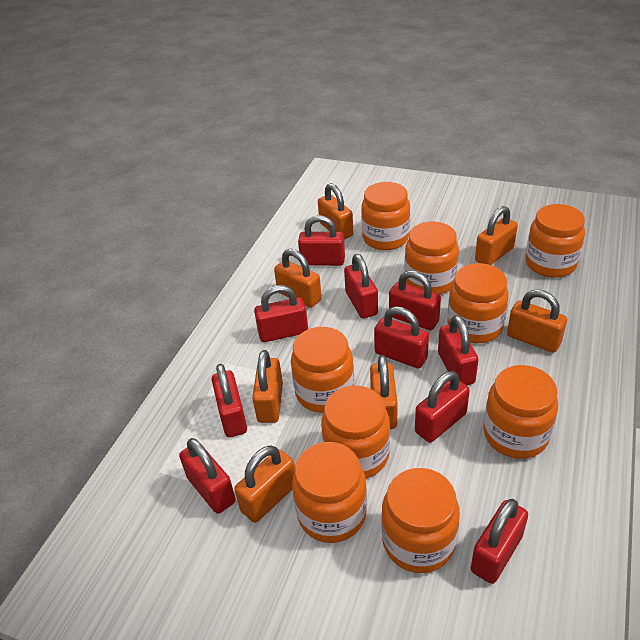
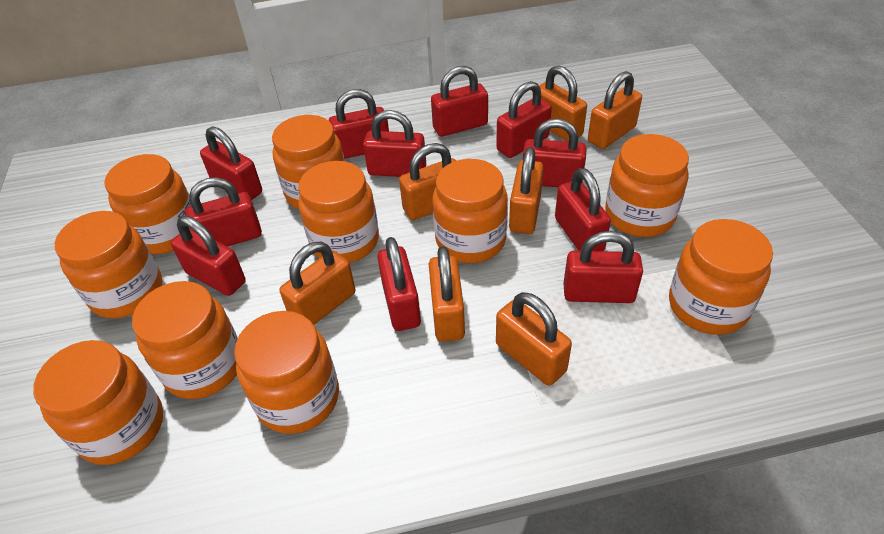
orange jar: [291,327,354,413] [292,442,367,543] [321,386,390,479] [361,182,410,250] [382,468,460,573] [404,222,459,295] [447,263,509,343] [483,365,558,459] [525,204,585,278] = 9 -> [33,340,163,465] [55,211,162,318] [104,154,191,254] [132,281,238,399] [234,311,339,434] [272,115,345,209] [298,161,379,263] [432,159,508,263] [605,134,689,237] [669,219,773,335] = 10
red padlock: [179,438,236,514] [211,364,247,438] [254,285,308,342] [298,215,345,266] [344,254,378,319] [374,306,429,368] [389,270,441,330] [415,371,470,443] [438,315,479,385] [471,499,528,584] = 10 -> [171,216,246,296] [185,177,262,246] [200,126,262,200] [329,89,389,159] [363,110,426,177] [377,237,421,331] [431,66,488,137] [496,81,552,158] [523,119,587,187] [555,168,611,251] [564,231,643,303] = 11

